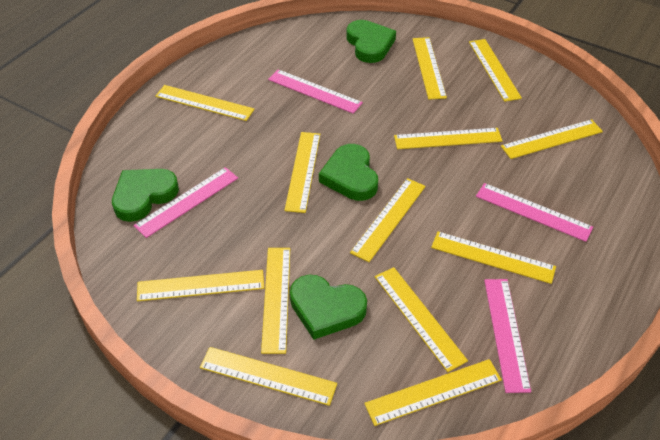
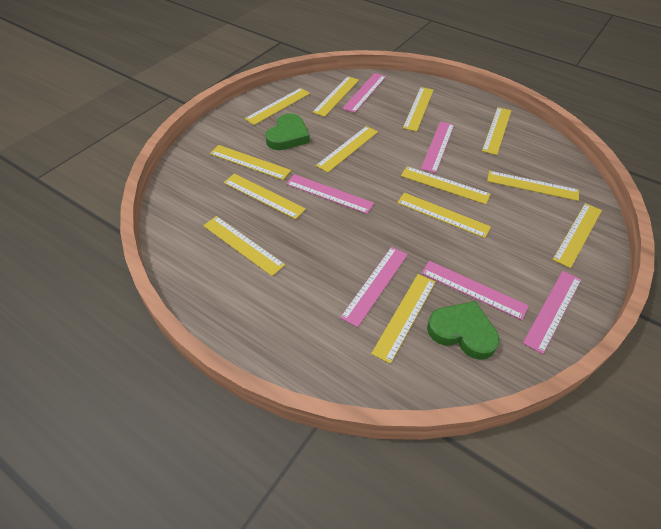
green heart: [112,169,179,222] [290,275,367,340] [319,144,378,201] [346,20,396,63] = 4 -> [265,113,310,150] [427,301,500,360] = 2
pink ruler: [134,167,238,238] [268,69,363,114] [476,183,593,242] [484,279,531,393] = 4 -> [286,174,374,214] [340,247,408,327] [342,73,386,113] [421,121,454,173] [421,261,529,320] [523,271,581,354] = 6

